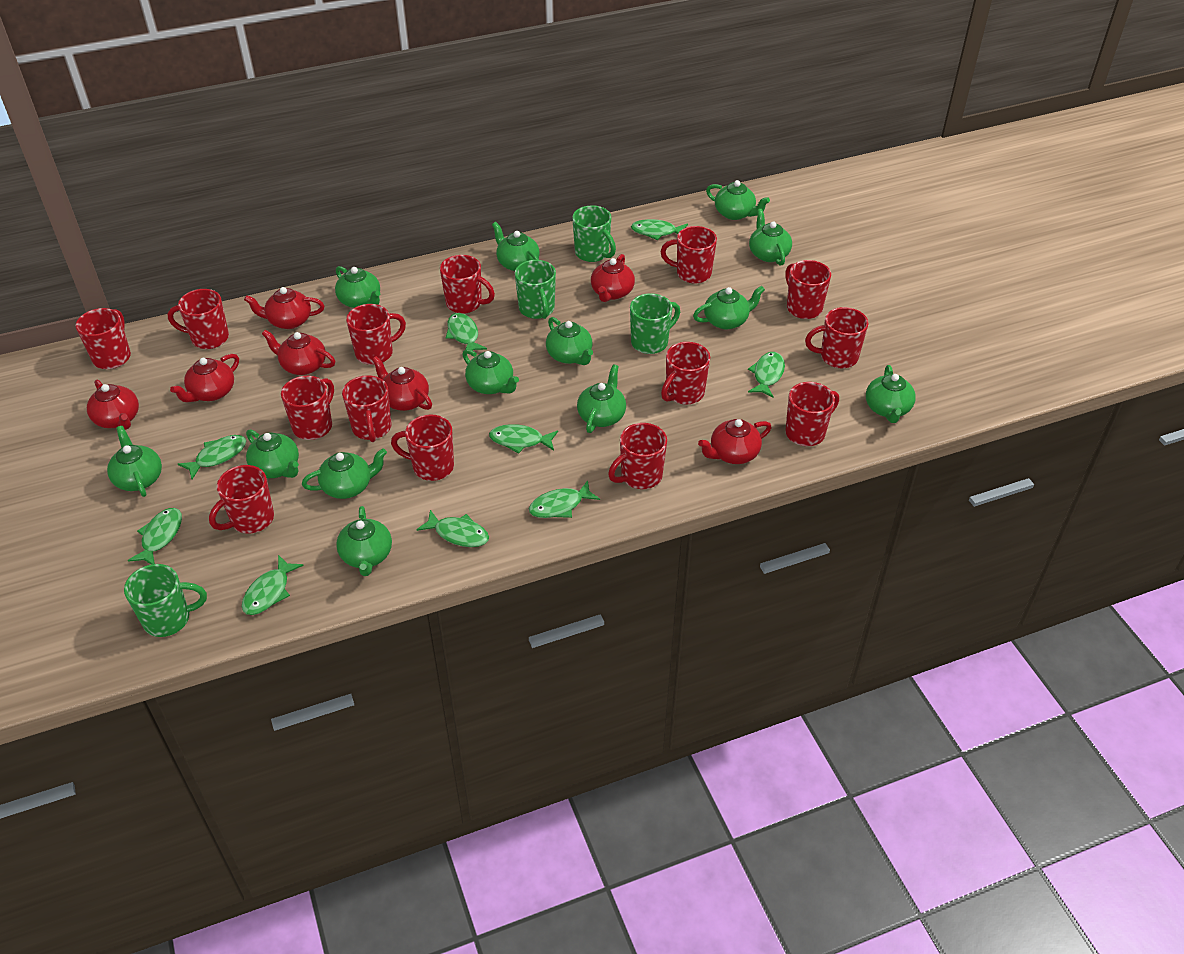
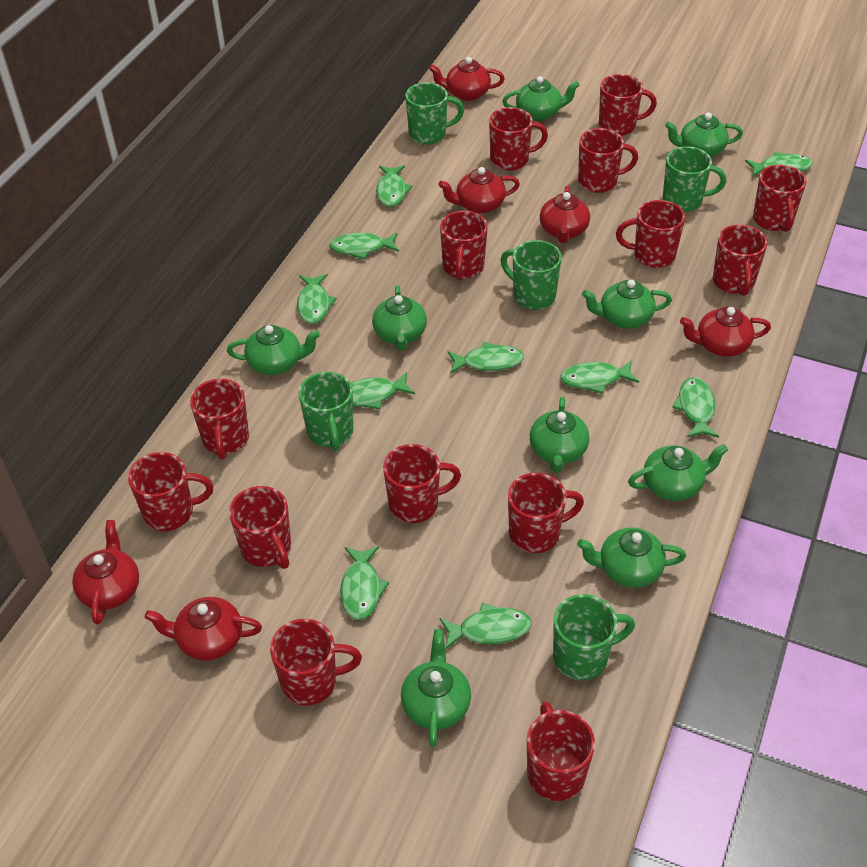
green fish: [128,508,182,564] [178,435,246,479] [242,555,304,615] [416,510,489,547] [446,313,487,351] [489,424,558,454] [529,480,600,518] [631,219,688,240] [748,352,785,398] = 9 -> [297,274,337,324] [329,233,399,259] [340,546,389,620] [351,372,415,409] [376,165,413,207] [440,603,532,650] [447,342,524,374] [560,360,639,394] [672,377,719,438] [745,152,813,176] = 10
green mug: [124,564,207,637] [515,260,556,319] [572,205,616,262] [630,293,680,354] = 4 -> [299,372,354,451] [405,82,464,145] [501,240,562,310] [553,594,635,680] [663,146,726,212] = 5
green teapot: [107,426,162,497] [246,429,299,478] [302,448,387,499] [335,266,380,308] [336,506,392,576] [462,349,519,394] [492,222,540,271] [546,317,593,365] [577,364,626,433] [693,286,765,329] [706,180,770,220] [749,209,792,266] [866,365,916,423] = 13 -> [227,325,320,375] [372,285,427,351] [401,629,471,747] [502,76,580,121] [530,397,590,473] [577,527,686,588] [582,280,672,329] [628,444,728,501] [665,112,743,157] = 9
red teapot: [87,380,139,430] [170,354,239,402] [244,287,325,329] [262,330,335,375] [372,356,432,411] [591,254,635,302] [698,419,771,464] = 7 -> [72,520,139,625] [145,597,262,661] [429,57,505,101] [438,167,520,214] [540,186,590,243] [680,307,771,357] = 6

